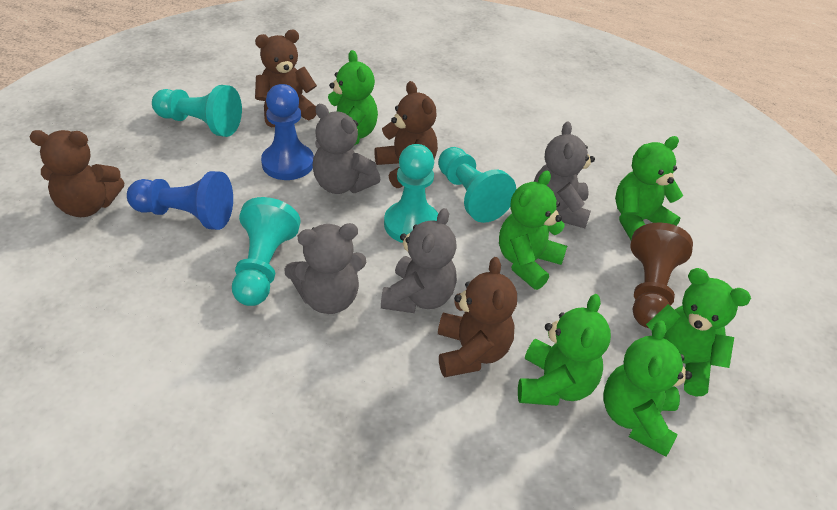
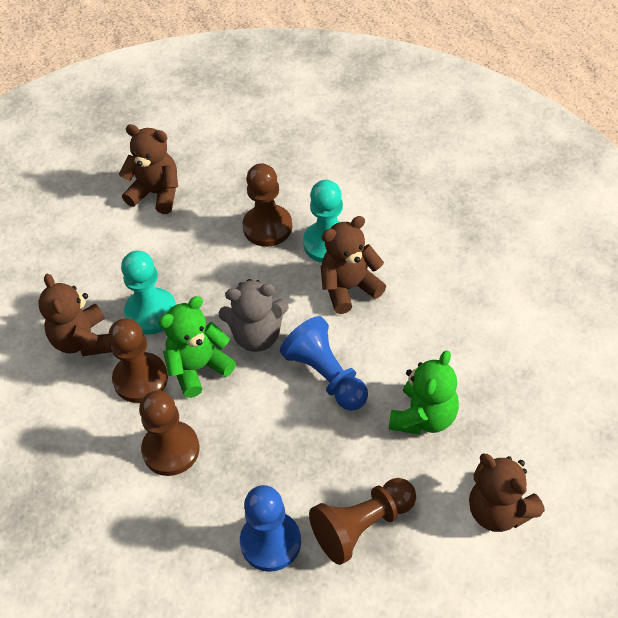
brown pawn: [631,222,693,328] = 1 -> [108,318,168,403] [139,391,199,476] [243,163,292,247] [309,478,416,565] = 4
green teddy bear: [328,50,378,145] [499,171,567,290] [518,294,611,406] [603,321,692,457] [615,136,683,240] [646,268,751,396] = 6 -> [158,296,236,398] [389,350,459,435] = 2
grey teddy bear: [284,223,366,314] [313,104,380,194] [381,208,457,313] [534,121,595,228] = 4 -> [219,279,289,352] = 1
turquoise pawn: [152,85,242,137] [232,197,301,306] [384,144,438,243] [438,147,516,223] = 4 -> [121,251,176,334] [303,180,343,263] = 2

